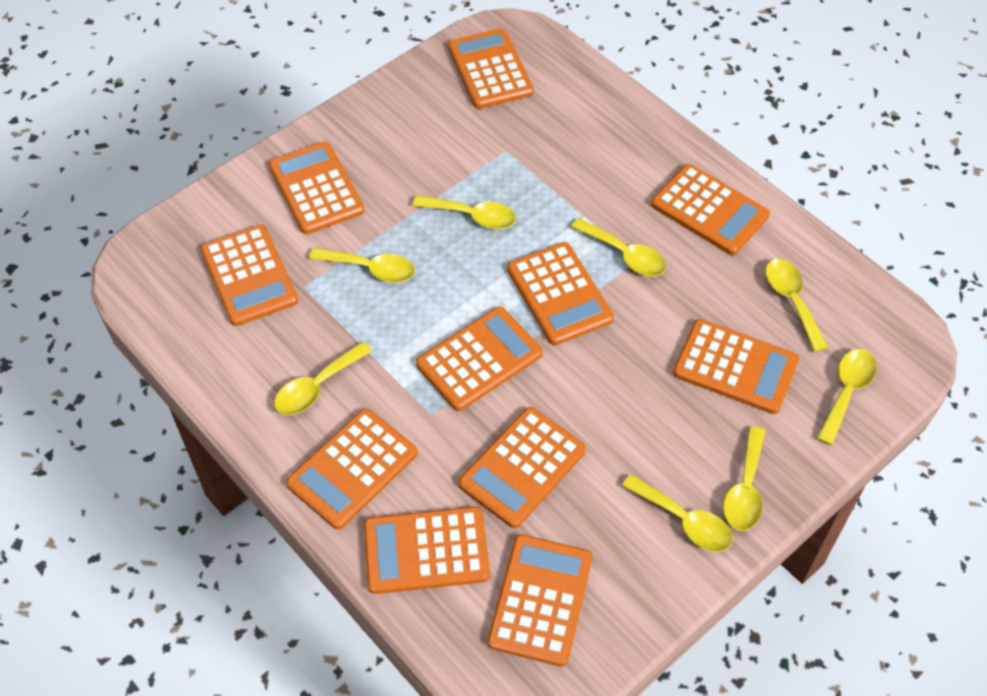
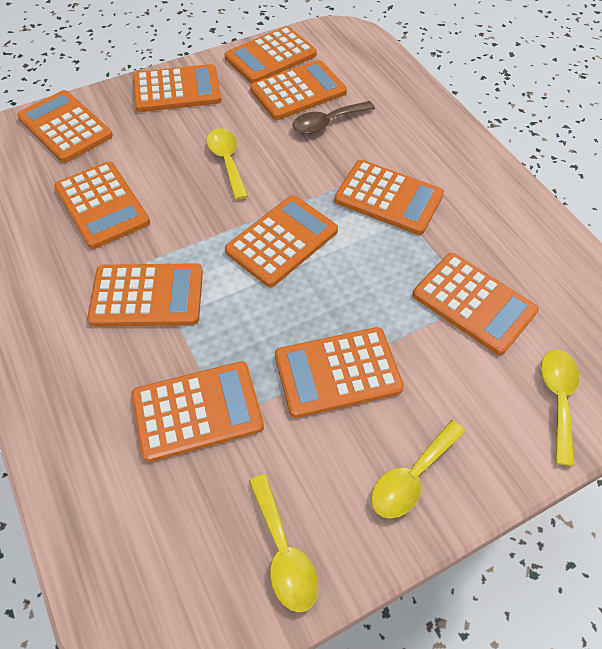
brown spoon: none = 0 -> [292,101,375,134] = 1
yellow spoon: [274,342,372,415] [309,247,415,283] [412,195,516,229] [571,218,666,276] [622,474,733,552] [723,426,765,531] [765,259,828,352] [817,349,877,445] = 8 -> [207,128,248,200] [249,474,318,612] [371,420,466,519] [541,350,580,466] = 4

